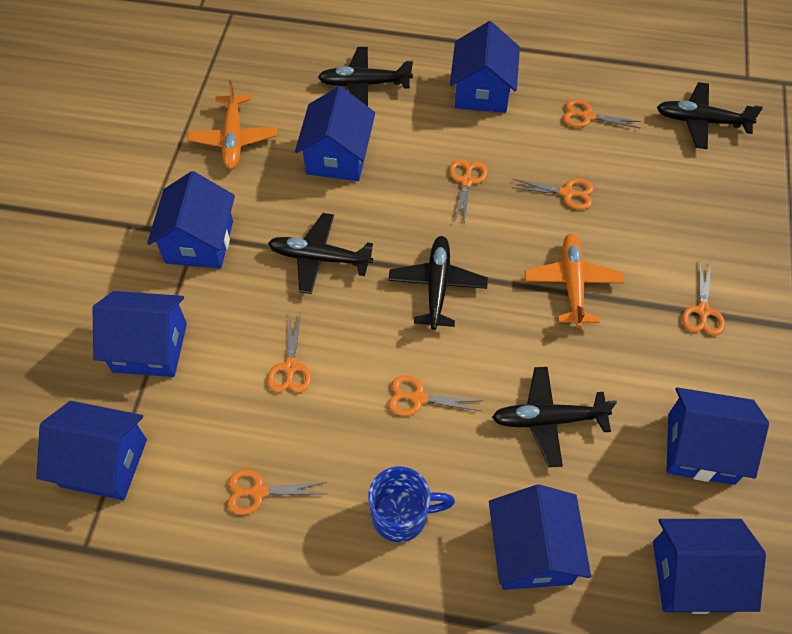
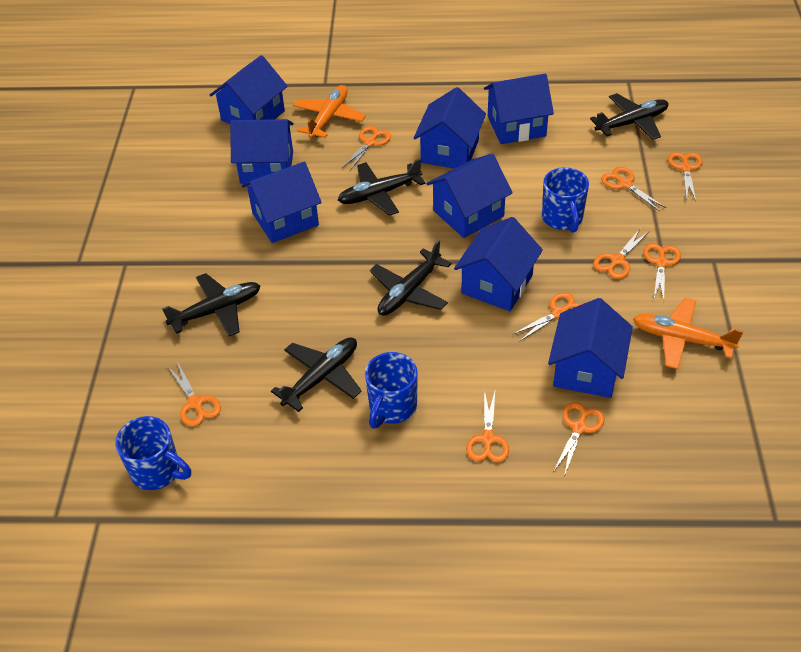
blue mug: [368,467,455,542] = 1 -> [115,416,191,490] [365,352,418,429] [542,167,589,233] = 3
orange scissors: [227,469,327,515] [267,312,311,393] [388,375,483,416] [450,159,487,225] [511,178,594,210] [563,99,642,129] [682,260,725,336] = 7 -> [168,362,221,427] [342,126,391,171] [466,389,509,462] [512,293,582,342] [553,402,605,477] [593,229,649,279] [601,167,666,211] [643,243,681,301] [668,152,702,201] = 9

